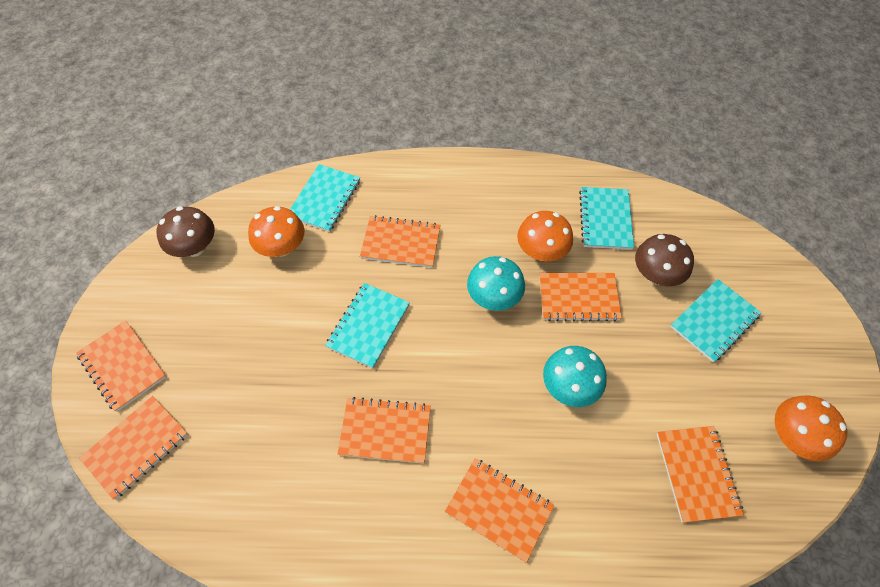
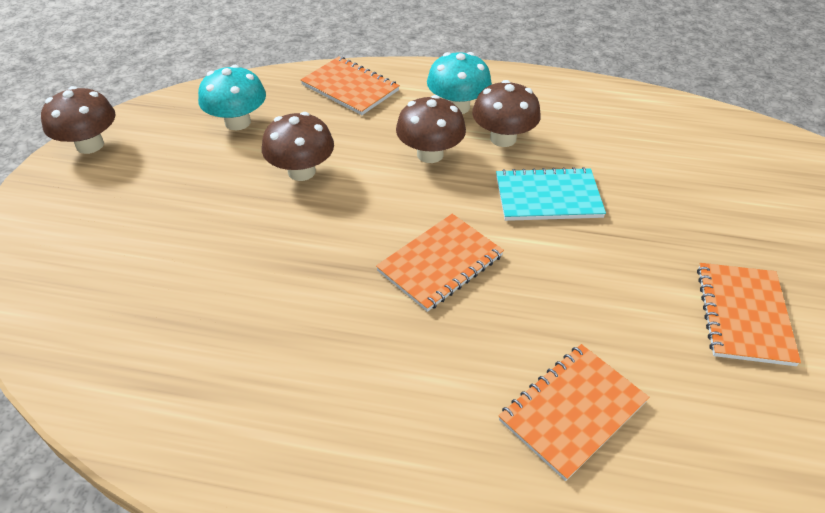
brown mushroom: [157,206,215,257] [635,234,694,286] = 2 -> [41,86,115,154] [262,112,334,181] [396,95,466,163] [472,80,541,147] = 4
orange mushroom: [248,206,305,257] [517,211,573,261] [775,395,847,461] = 3 -> none = 0
orange notebook: [76,320,166,412] [79,396,188,500] [337,397,431,464] [360,215,440,268] [445,458,554,563] [539,273,622,322] [657,426,744,523] = 7 -> [301,57,400,115] [376,214,504,312] [499,344,649,481] [697,263,801,366] = 4
turquoise notebook: [290,164,360,232] [325,283,410,369] [579,187,634,250] [670,279,762,362] = 4 -> [496,167,606,221] = 1

